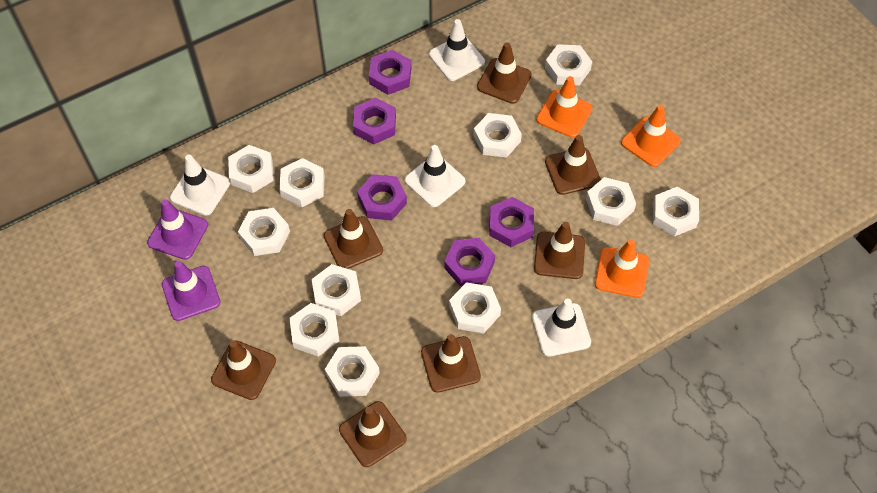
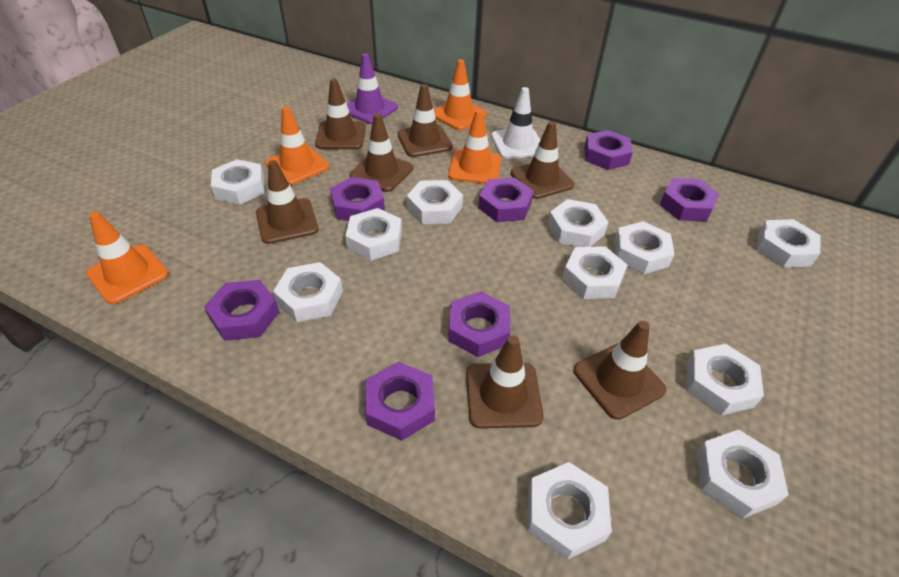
orange traffic cone: [536,76,593,138] [595,239,649,298] [621,105,681,167] = 3 -> [86,211,169,304] [265,106,329,185] [434,59,487,130] [448,109,501,184] = 4
purple nut: [353,97,396,144] [357,174,407,220] [369,50,411,95] [444,238,495,286] [489,197,534,247] = 5 -> [204,280,279,341] [330,177,385,221] [365,362,435,441] [448,291,510,357] [478,177,534,222] [584,130,633,170] [660,178,719,221] = 7
purple traffic cone: [147,199,208,260] [162,261,220,321] = 2 -> [347,53,398,124] = 1
white traffic cone: [170,155,230,216] [405,145,465,207] [429,19,485,81] [532,298,591,357] = 4 -> [491,87,540,159] = 1

